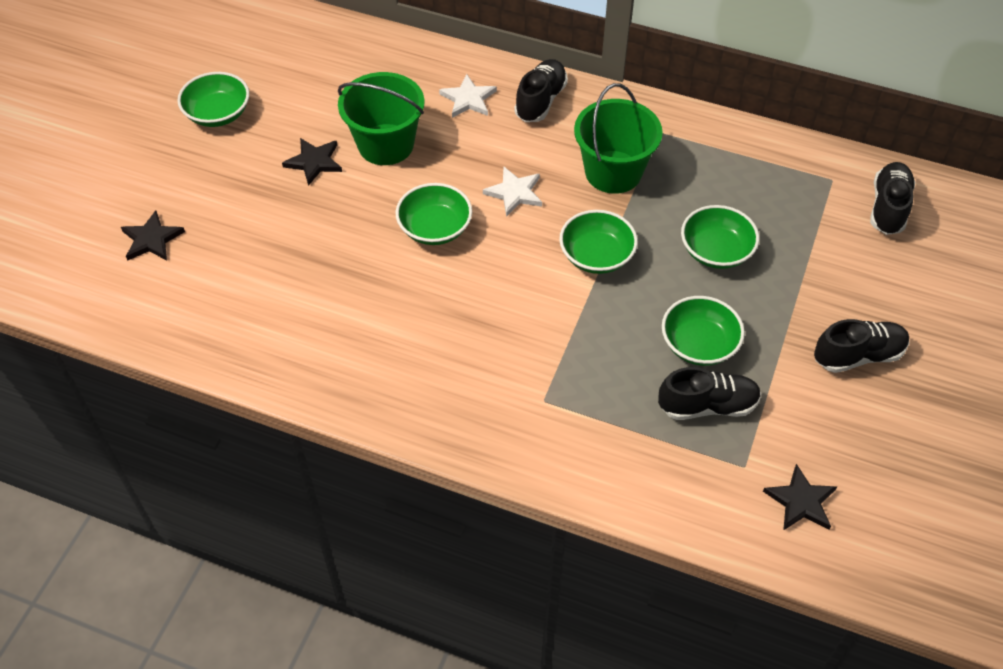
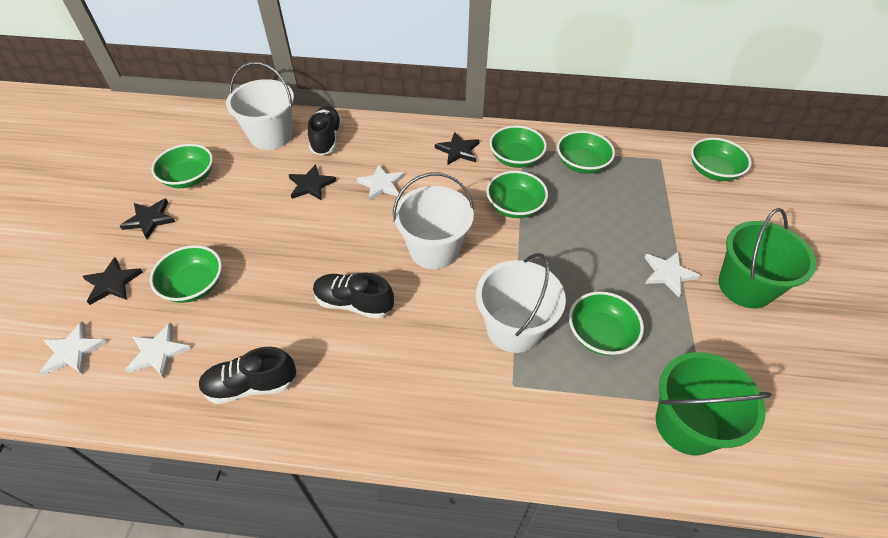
black shoe: [514,59,568,122] [658,367,761,420] [814,319,909,373] [870,162,915,235] = 4 -> [199,347,296,404] [308,106,342,155] [313,273,394,319] = 3
black star: [121,210,185,261] [282,138,342,186] [763,464,837,531] = 3 -> [82,257,143,305] [120,199,176,239] [289,164,337,201] [435,132,480,165] = 4
green bowl: [177,72,249,127] [396,183,472,245] [559,210,638,274] [662,296,745,366] [681,205,759,269] = 5 -> [150,245,222,303] [151,144,213,188] [486,171,548,218] [489,125,547,168] [557,131,615,174] [569,291,644,356] [691,138,752,181] = 7
white bucket: none = 0 -> [226,62,294,150] [393,173,474,269] [476,253,566,353] = 3
white star: [439,74,497,118] [483,167,542,217] = 2 -> [40,321,107,375] [125,323,192,378] [356,164,405,201] [644,252,700,297] = 4

